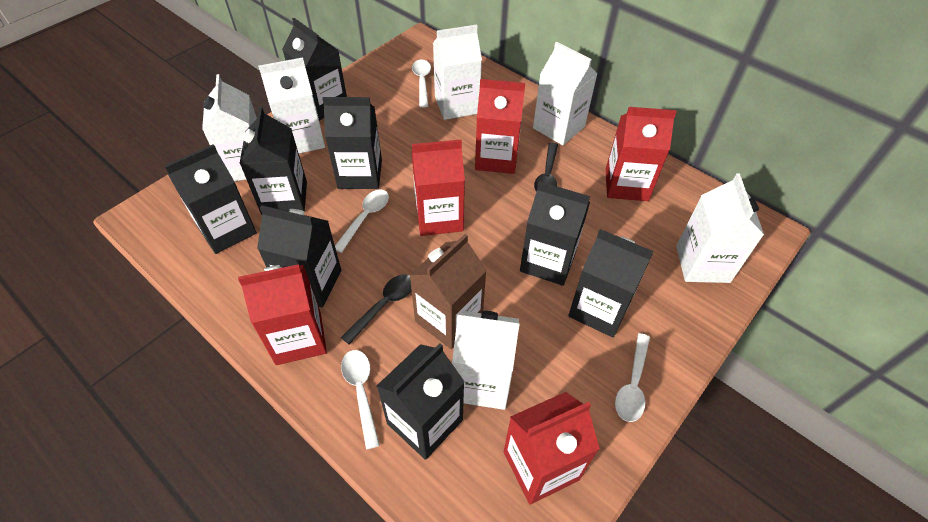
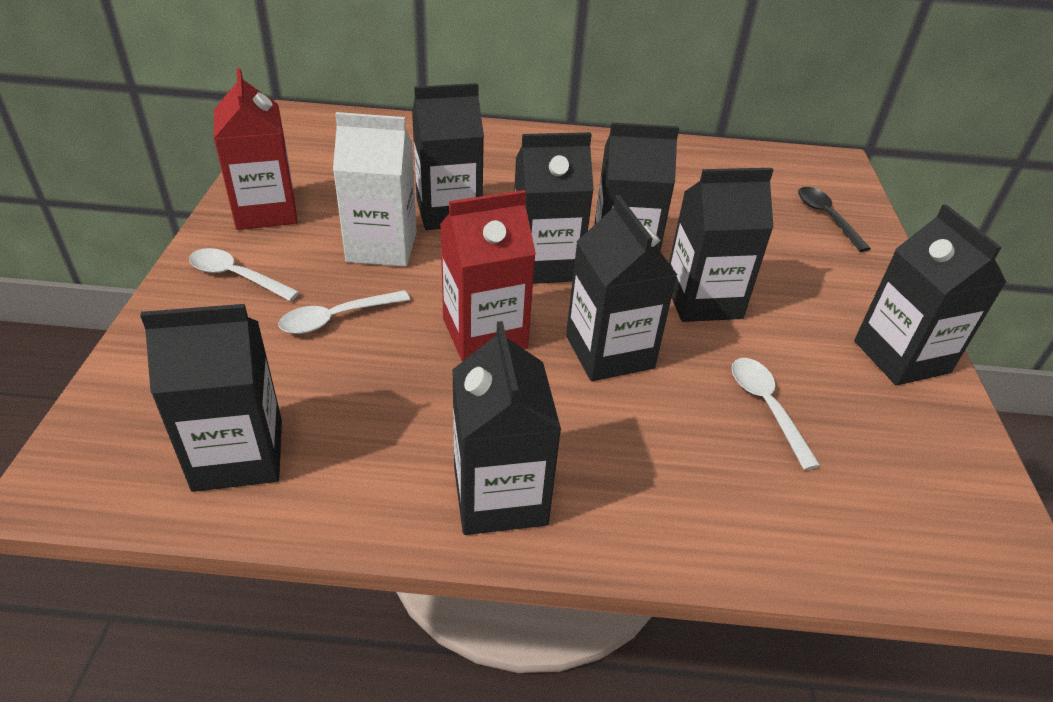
black spoon: [341,274,412,344] [534,143,558,192] = 2 -> [798,187,871,252] = 1
brown carton: [410,234,487,349] = 1 -> none = 0
red carton: [238,264,327,365] [412,140,465,236] [475,79,525,174] [504,392,600,505] [606,107,677,201] = 5 -> [214,68,297,230] [440,190,536,362] = 2
white carton: [202,74,257,181] [258,57,325,154] [433,25,482,120] [452,311,520,410] [533,42,598,145] [676,173,764,283] = 6 -> [333,112,417,267] = 1
white spoon: [335,189,389,253] [341,350,380,449] [412,60,431,107] [615,333,650,422] = 4 -> [189,248,300,301] [278,290,410,334] [732,358,821,470] = 3

